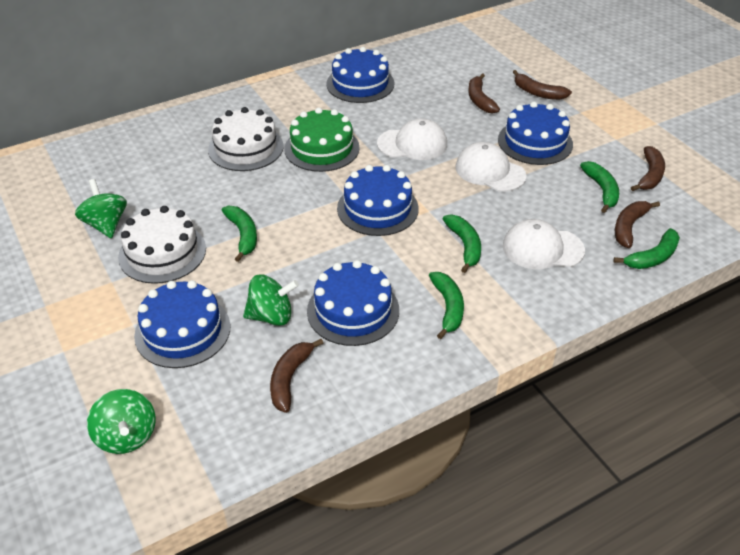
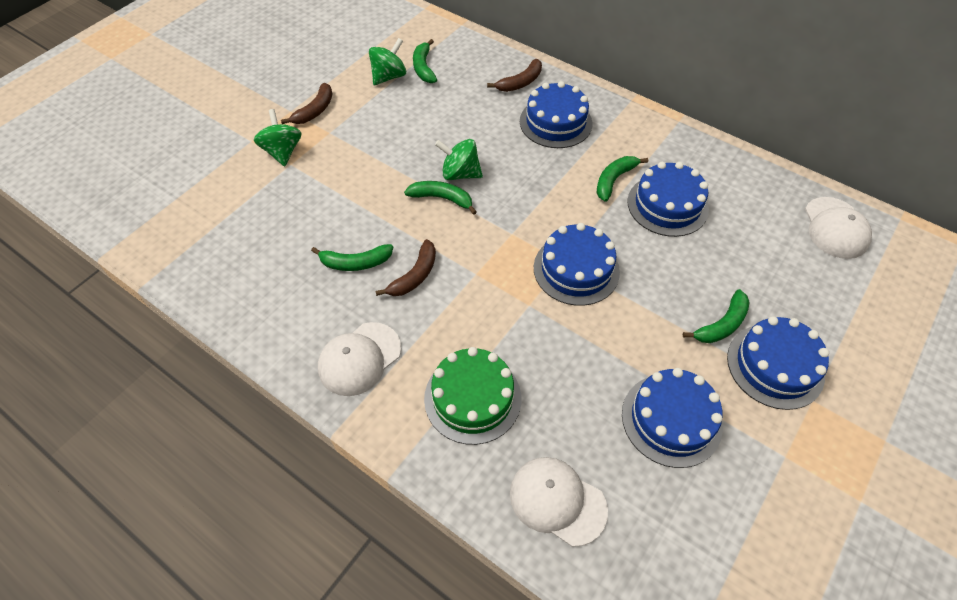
brown banana: [270,339,323,413] [468,73,500,114] [513,70,572,100] [615,201,660,248] [631,146,665,191] = 5 -> [281,83,332,124] [375,239,436,296] [487,59,542,92] = 3
white cake: [118,206,206,284] [208,107,284,171] = 2 -> none = 0

